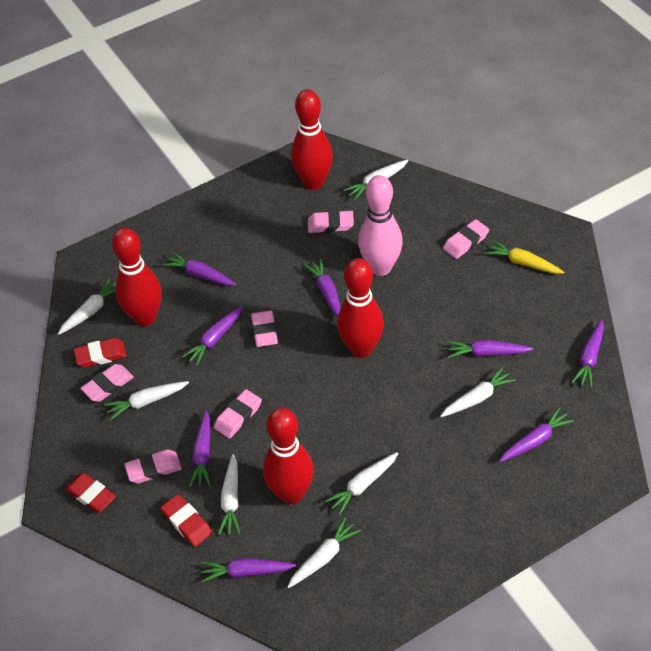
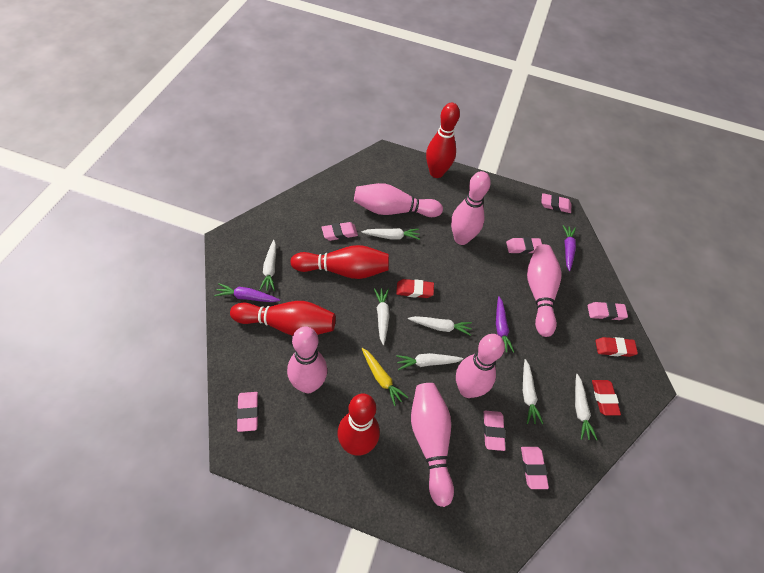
pink bowling pin: [358,175,403,276] = 1 -> [287,326,327,393] [354,183,443,217] [411,383,454,507] [451,171,491,245] [456,334,505,398] [527,244,562,337] = 6
pink eraser: [80,364,134,402] [124,450,182,484] [214,389,262,439] [251,310,278,347] [308,210,354,233] [443,219,489,259] = 6 -> [237,392,259,432] [322,222,358,241] [483,411,506,451] [506,237,542,254] [521,447,549,489] [541,193,571,213] [588,302,628,320] = 7
purple carrot: [163,252,236,285] [182,306,243,366] [189,411,211,487] [201,558,296,583] [304,258,341,317] [447,340,533,358] [499,407,574,462] [571,319,604,388] = 8 -> [214,283,280,302] [496,296,514,353] [563,225,576,271] = 3

